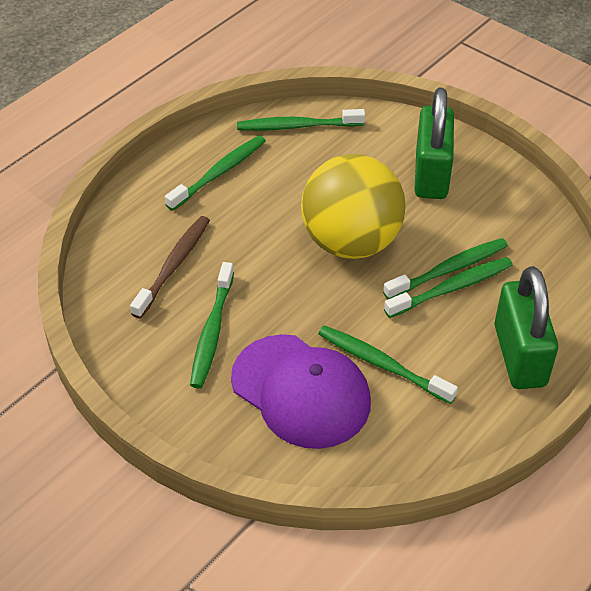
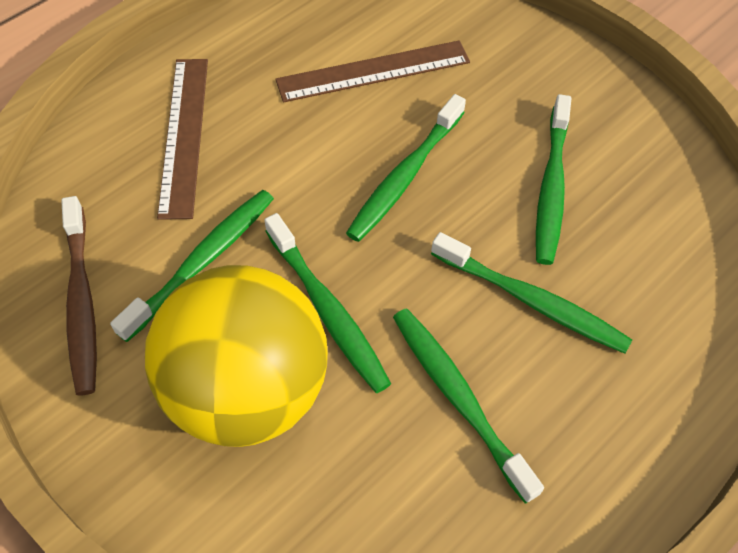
brown ruler: none = 0 -> [157,59,208,220] [275,40,470,103] = 2
green padlock: [414,88,454,199] [494,266,558,389] = 2 -> none = 0
purple cap: [231,334,371,449] = 1 -> none = 0

